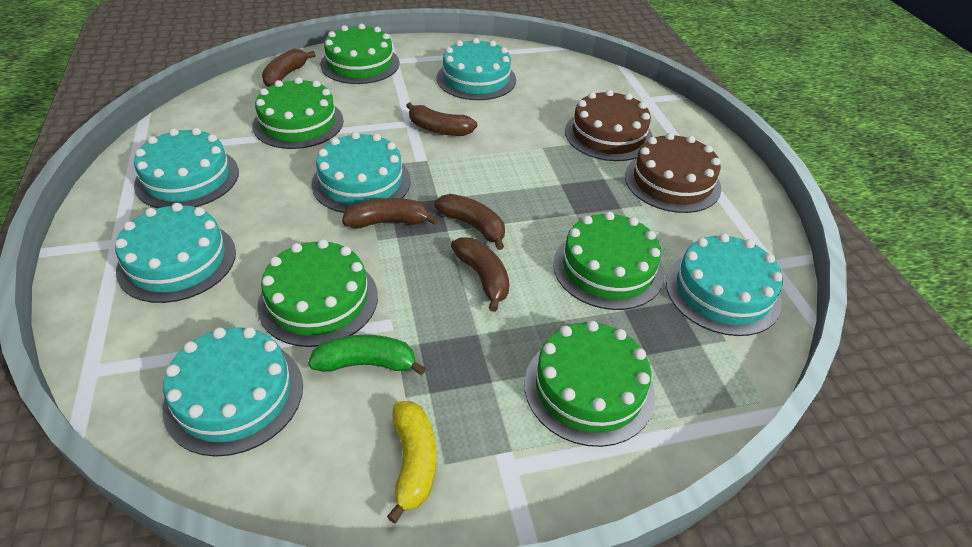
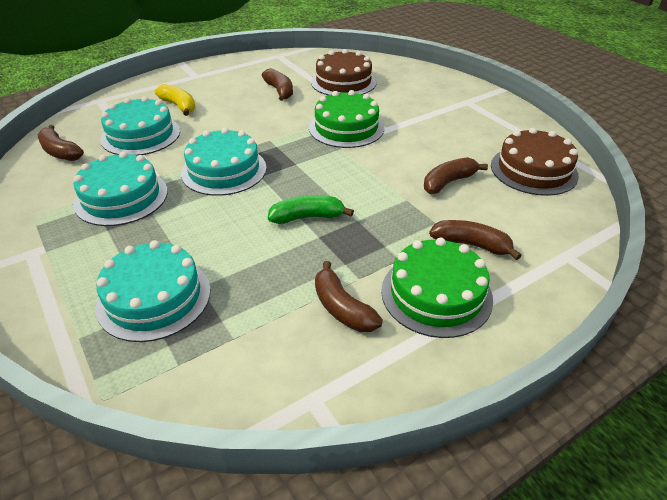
green cake: [253,77,344,149] [257,239,378,347] [320,24,400,84] [525,321,655,447] [553,212,664,310] = 5 -> [309,90,384,148] [381,237,493,338] = 2
turquoise cake: [115,203,236,303] [134,128,239,208] [162,327,303,457] [311,132,411,213] [437,38,516,100] [666,233,783,336] = 6 -> [73,152,168,226] [96,240,210,342] [100,96,180,156] [181,128,267,196] = 4

